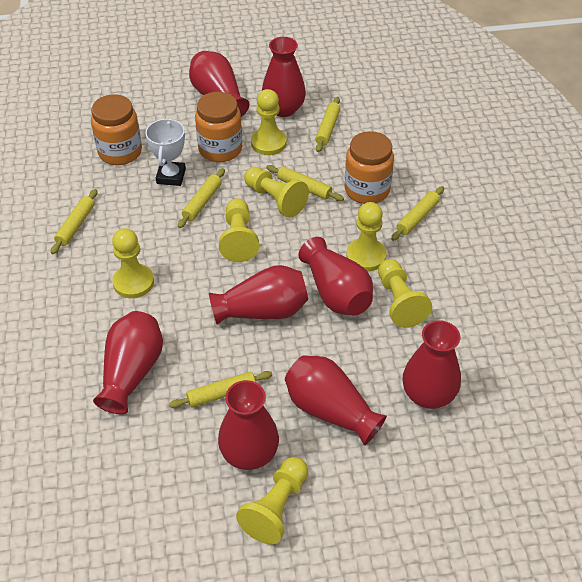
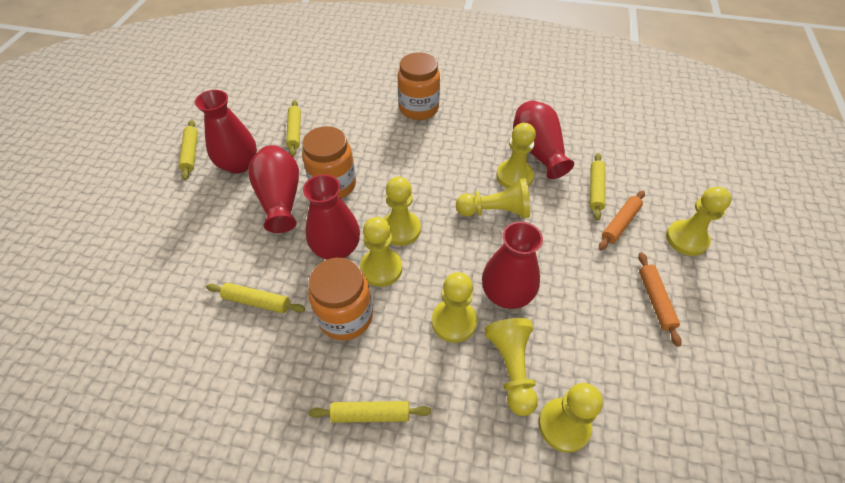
orange rolling pin: none = 0 -> [599,190,645,250] [638,252,682,347] = 2
red vase: [93,311,163,414] [189,51,249,117] [209,265,308,325] [218,380,279,470] [262,37,306,117] [285,355,387,445] [298,237,373,316] [402,320,461,409] = 8 -> [195,90,257,174] [248,145,299,233] [303,174,360,260] [482,221,543,309] [513,100,574,179] = 5
white trophy: [145,118,186,186] = 1 -> none = 0
yellow pawn: [112,228,154,298] [219,198,259,262] [236,457,308,545] [244,167,309,218] [251,89,287,155] [346,202,387,271] [378,259,432,328] = 7 -> [360,217,402,287] [384,177,421,246] [432,272,477,343] [456,178,530,218] [484,318,538,416] [496,123,536,189] [539,383,603,453] [666,187,731,256] = 8
yellow rolling pin: [51,189,97,254] [169,371,272,408] [178,168,225,228] [266,165,344,201] [315,97,340,152] [391,186,444,241] = 6 -> [179,120,198,180] [206,283,305,313] [286,100,301,157] [309,401,431,423] [590,153,605,221] = 5

